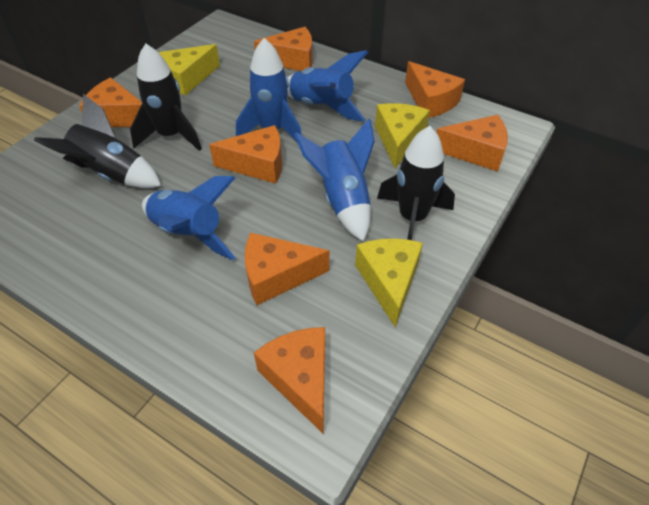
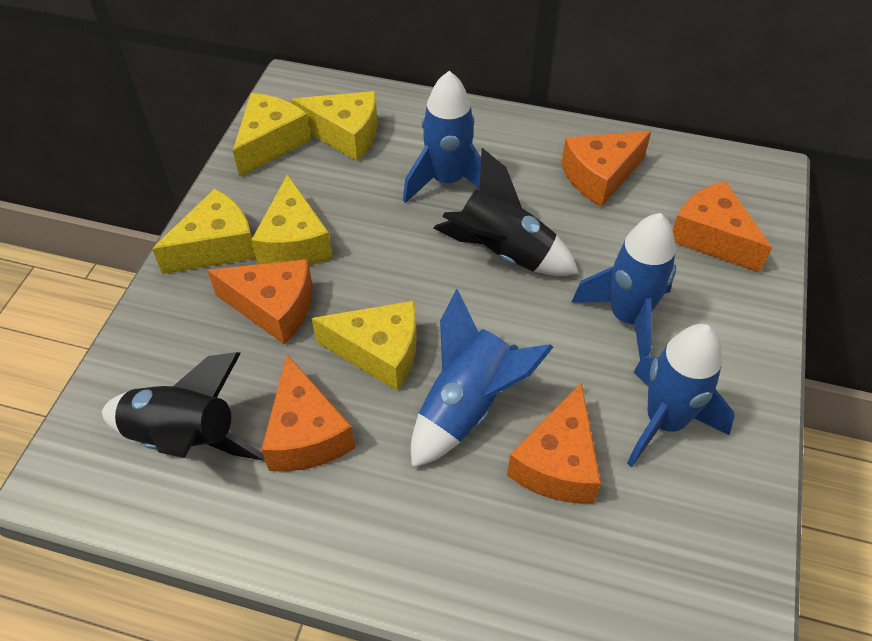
black rocket: [34,94,161,188] [130,43,202,151] [377,126,455,240] = 3 -> [102,352,265,461] [433,148,579,276] = 2
orange cheese: [79,77,142,127] [209,125,282,184] [245,233,329,305] [254,27,313,71] [254,327,325,433] [405,61,465,118] [436,115,508,172] = 7 -> [207,259,312,345] [262,355,355,471] [507,382,601,504] [561,131,651,207] [673,181,772,273] = 5
yellow cheese: [159,44,220,95] [355,239,423,327] [375,103,430,168] = 3 -> [152,188,256,274] [233,93,311,177] [251,174,333,265] [291,91,378,161] [312,301,417,391] = 5

